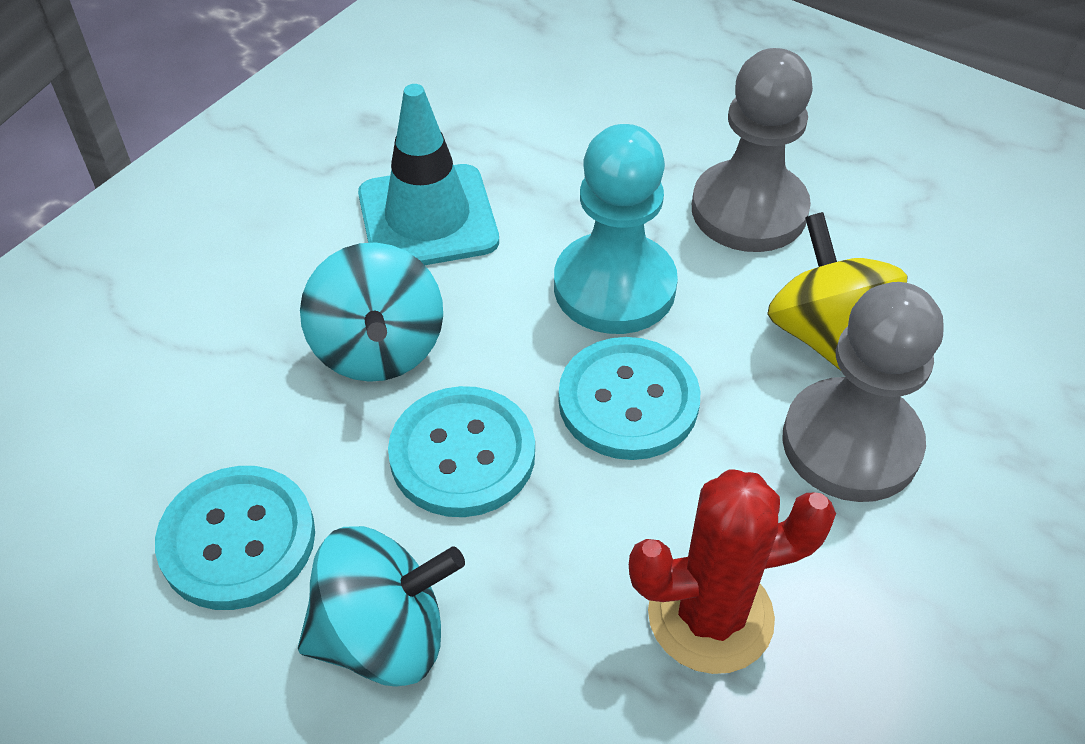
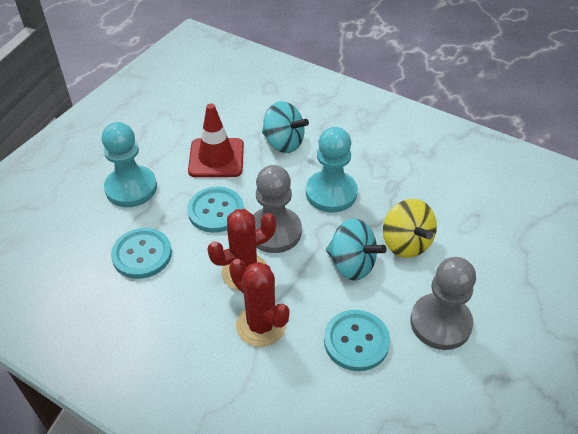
red cactus: [629,469,836,674] = 1 -> [207,209,276,291] [229,259,289,347] = 2
red traffic cone: none = 0 -> [188,104,244,177] = 1
turquoise pawn: [554,124,678,334] = 1 -> [102,122,157,207] [306,127,358,213] = 2
turquoise traffic cone: [358,84,499,265] = 1 -> none = 0

